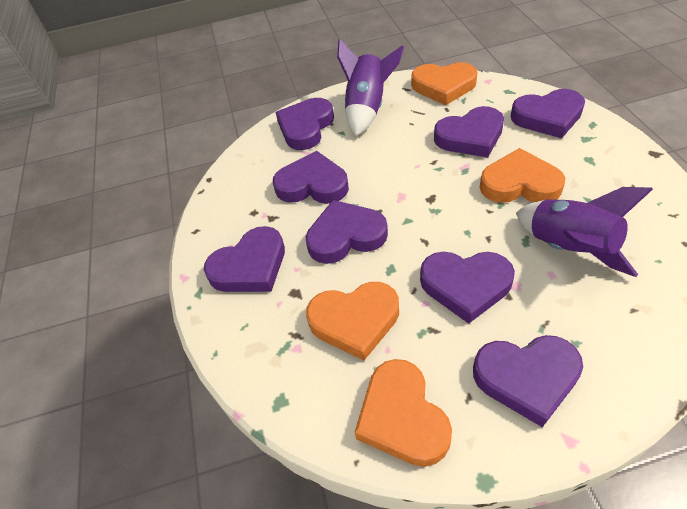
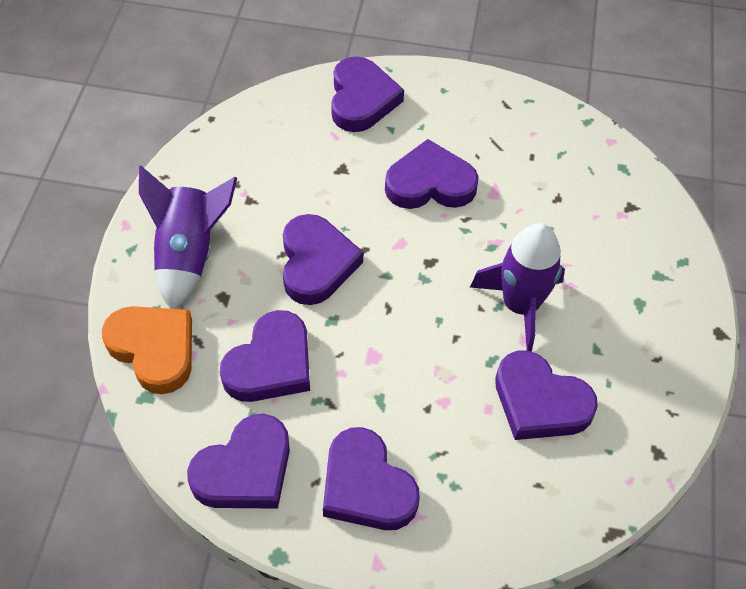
orange heart: [306,282,399,361] [355,359,452,467] [411,62,478,105] [480,148,565,203] = 4 -> [102,306,192,394] = 1
purple heart: [204,226,285,292] [273,151,349,204] [276,98,334,150] [306,200,388,264] [420,252,515,324] [434,106,504,158] [473,335,583,427] [511,89,585,138] = 8 -> [187,414,290,509] [220,310,310,402] [283,214,363,305] [323,427,420,530] [331,57,404,132] [385,139,479,209] [495,351,598,440] = 7

